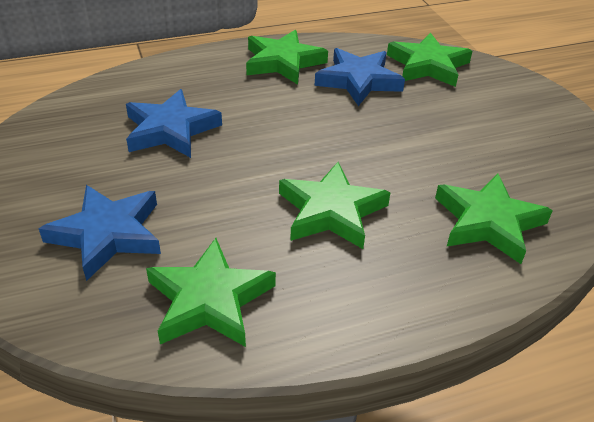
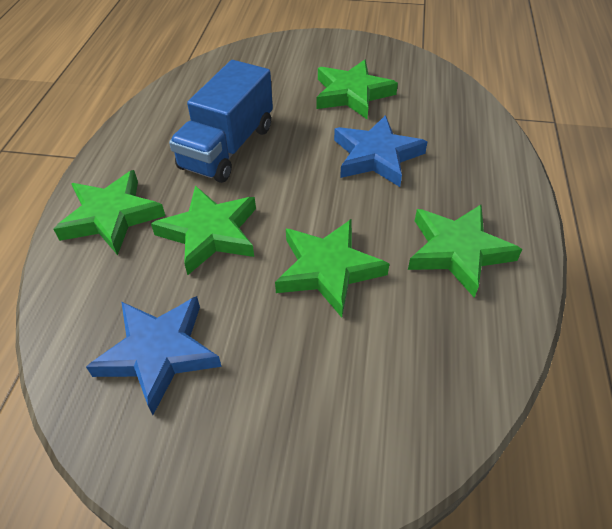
blue star: [39,185,161,281] [126,89,222,158] [315,48,405,106] = 3 -> [86,296,222,415] [334,115,427,187] = 2
blue truck: none = 0 -> [169,60,273,183] = 1

